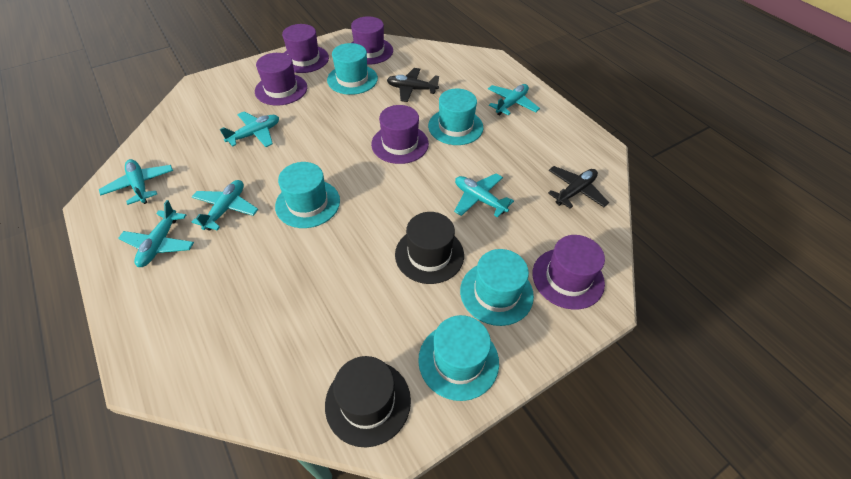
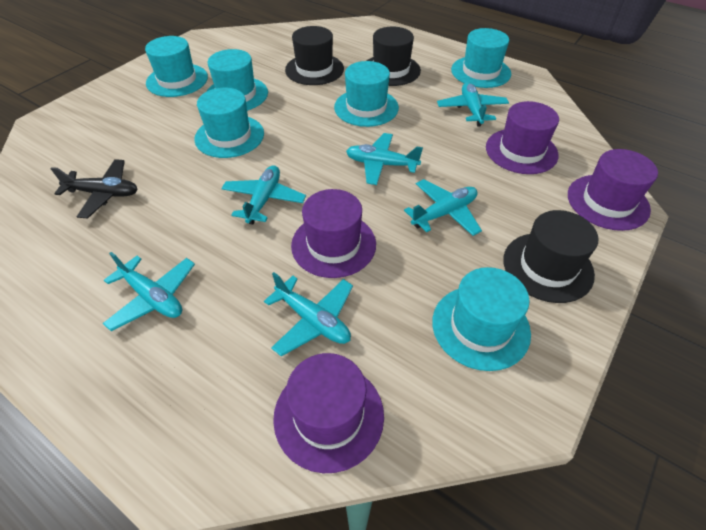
black hat: [325,356,411,448] [395,212,464,284] = 2 -> [285,26,344,85] [367,27,421,86] [503,210,598,303] = 3
black plane: [387,68,439,102] [548,166,609,209] = 2 -> [51,159,137,219] = 1
purple hat: [255,53,307,106] [282,24,329,73] [351,16,393,65] [371,105,429,164] [532,235,605,310] = 5 -> [273,353,384,473] [291,189,376,278] [486,101,559,174] [568,149,658,231] = 4
turquoise hat: [275,162,340,228] [327,43,378,95] [418,315,499,401] [428,89,483,145] [460,249,534,326] = 5 -> [145,36,208,97] [195,88,264,158] [206,49,268,111] [334,61,399,127] [432,267,531,371] [451,28,511,88] = 6

